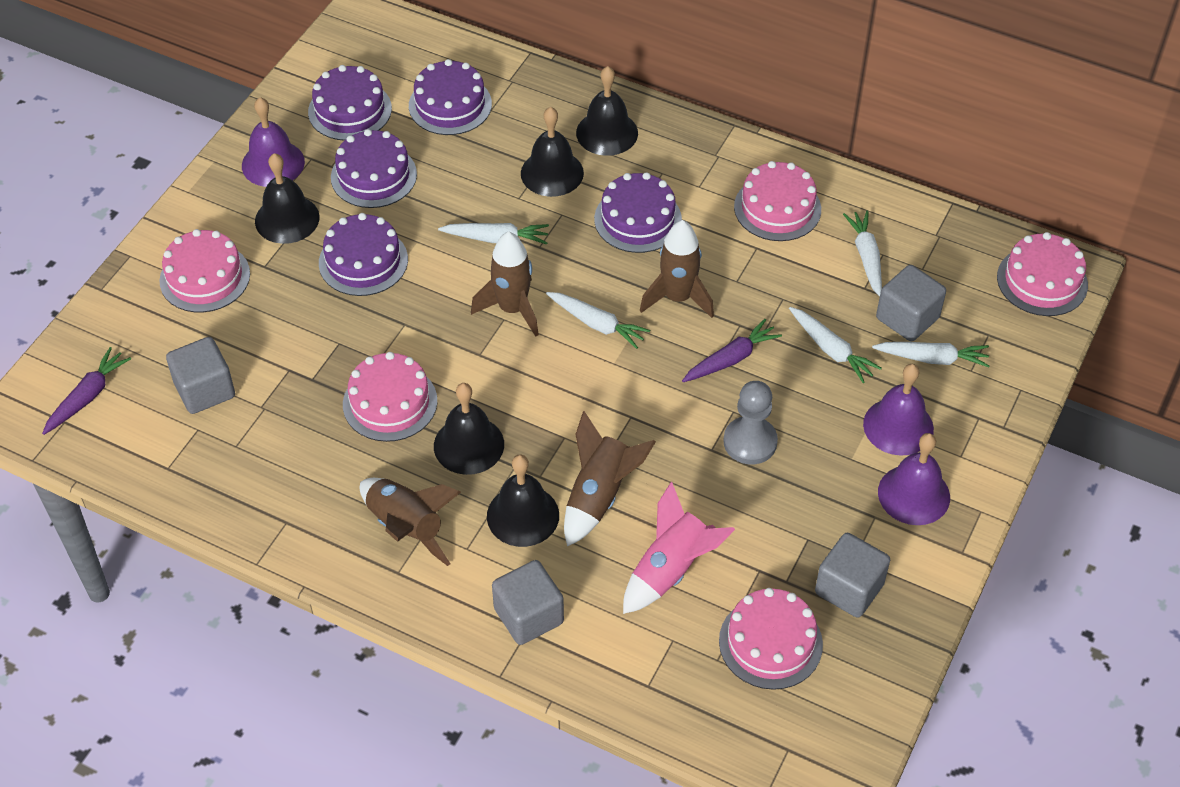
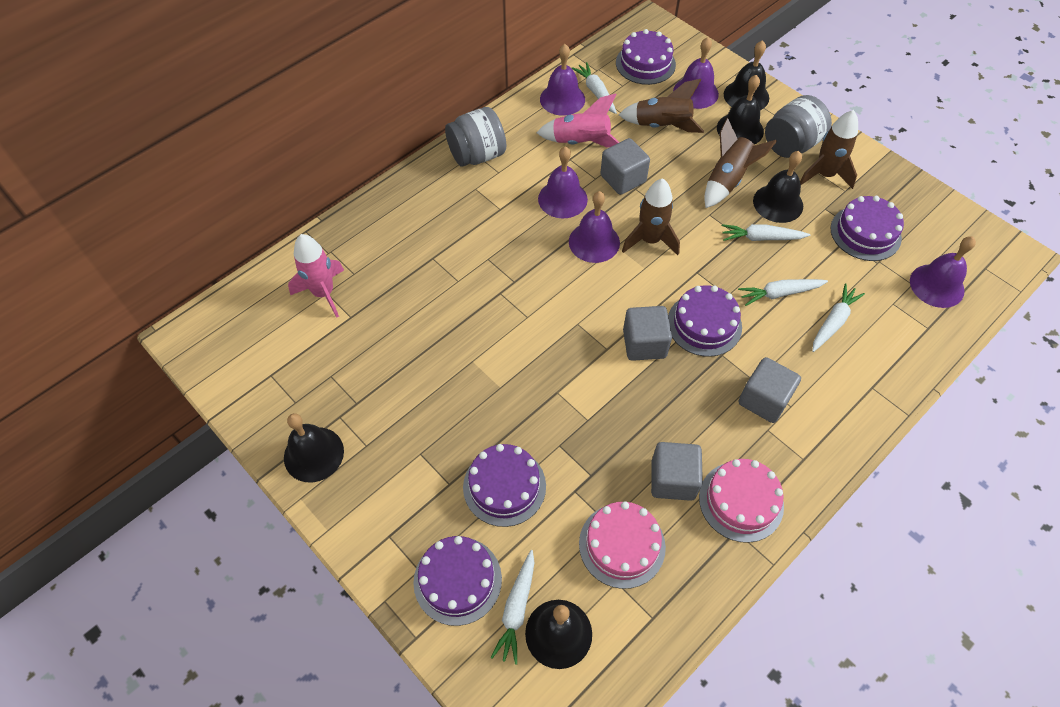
grey jar: none = 0 -> [445,107,506,166] [765,95,832,158] = 2
grey pawn: [723,381,778,464] = 1 -> none = 0
pink cake: [160,229,250,312] [343,352,437,442] [719,588,823,690] [734,161,821,241] [997,232,1088,316] = 5 -> [579,501,666,589] [699,459,784,543] = 2
pink rocket: [623,482,735,614] = 1 -> [288,234,344,318] [537,93,620,148] = 2
purple bell: [242,97,305,187] [863,364,934,456] [878,433,950,525] = 3 -> [538,147,588,219] [540,44,585,116] [569,191,620,263] [673,37,719,109] [910,236,976,308] = 5
purple carrot: [42,347,131,435] [682,319,782,382] = 2 -> none = 0

